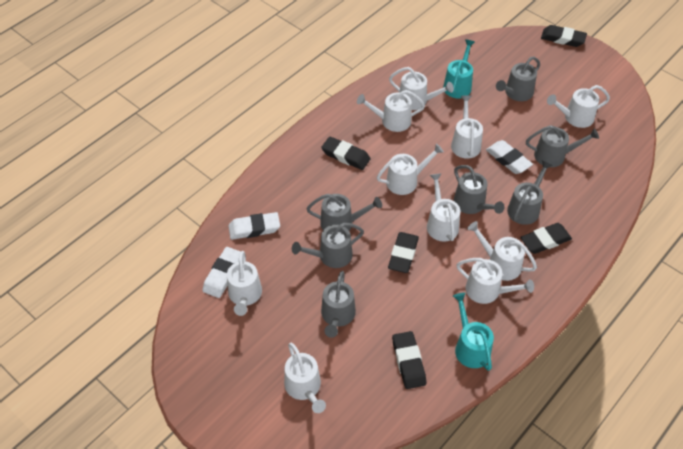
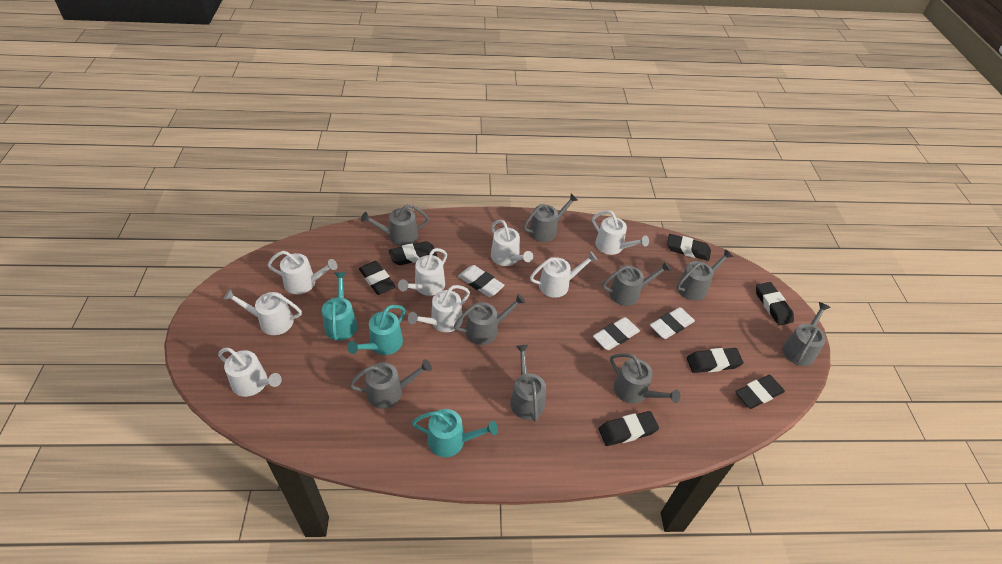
black eraser: [321,137,371,170] [388,232,419,273] [392,331,426,389] [520,223,572,254] [541,25,587,47] = 5 -> [359,261,396,295] [389,241,437,265] [599,411,659,446] [667,234,711,261] [687,348,744,373] [735,375,785,409] [756,282,794,326] = 7
grey watering can: [292,223,364,268] [306,194,382,231] [321,271,356,338] [454,165,505,214] [496,57,540,101] [507,161,553,225] [526,125,599,167] = 7 -> [349,359,432,409] [361,204,429,246] [454,294,526,345] [510,345,546,422] [523,194,578,242] [602,261,671,306] [610,353,680,404] [677,249,733,301] [782,302,831,366] = 9
turquoise watering can: [443,39,475,98] [453,293,494,371] = 2 -> [322,273,358,341] [347,305,405,355] [412,409,498,457] = 3
white watering can: [227,251,262,316] [284,343,326,413] [357,90,425,132] [377,144,444,195] [389,67,454,110] [427,173,460,242] [451,95,483,159] [456,258,534,304] [467,221,537,281] [547,85,610,128] = 10 -> [218,348,282,397] [224,289,302,335] [268,251,337,294] [398,248,447,296] [408,285,470,332] [491,220,533,266] [530,252,597,298] [592,210,649,255] = 8

